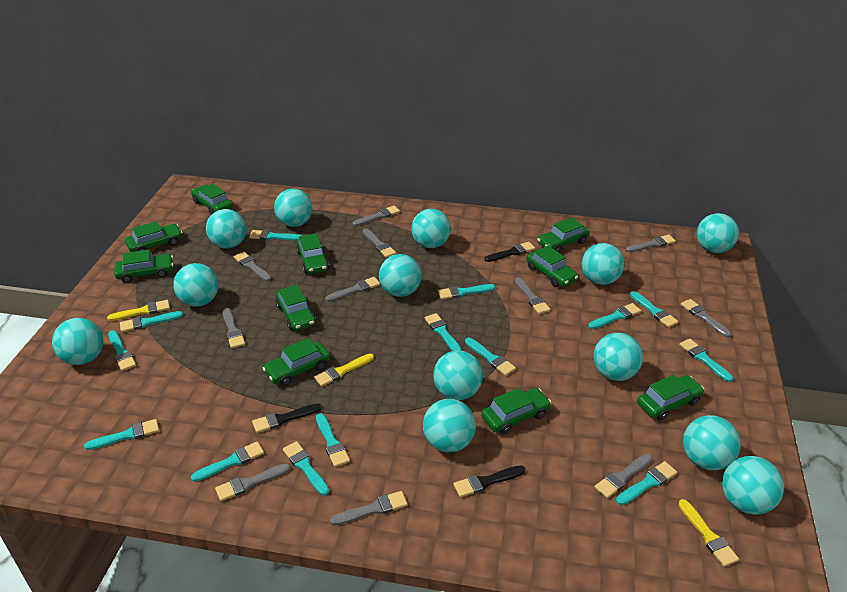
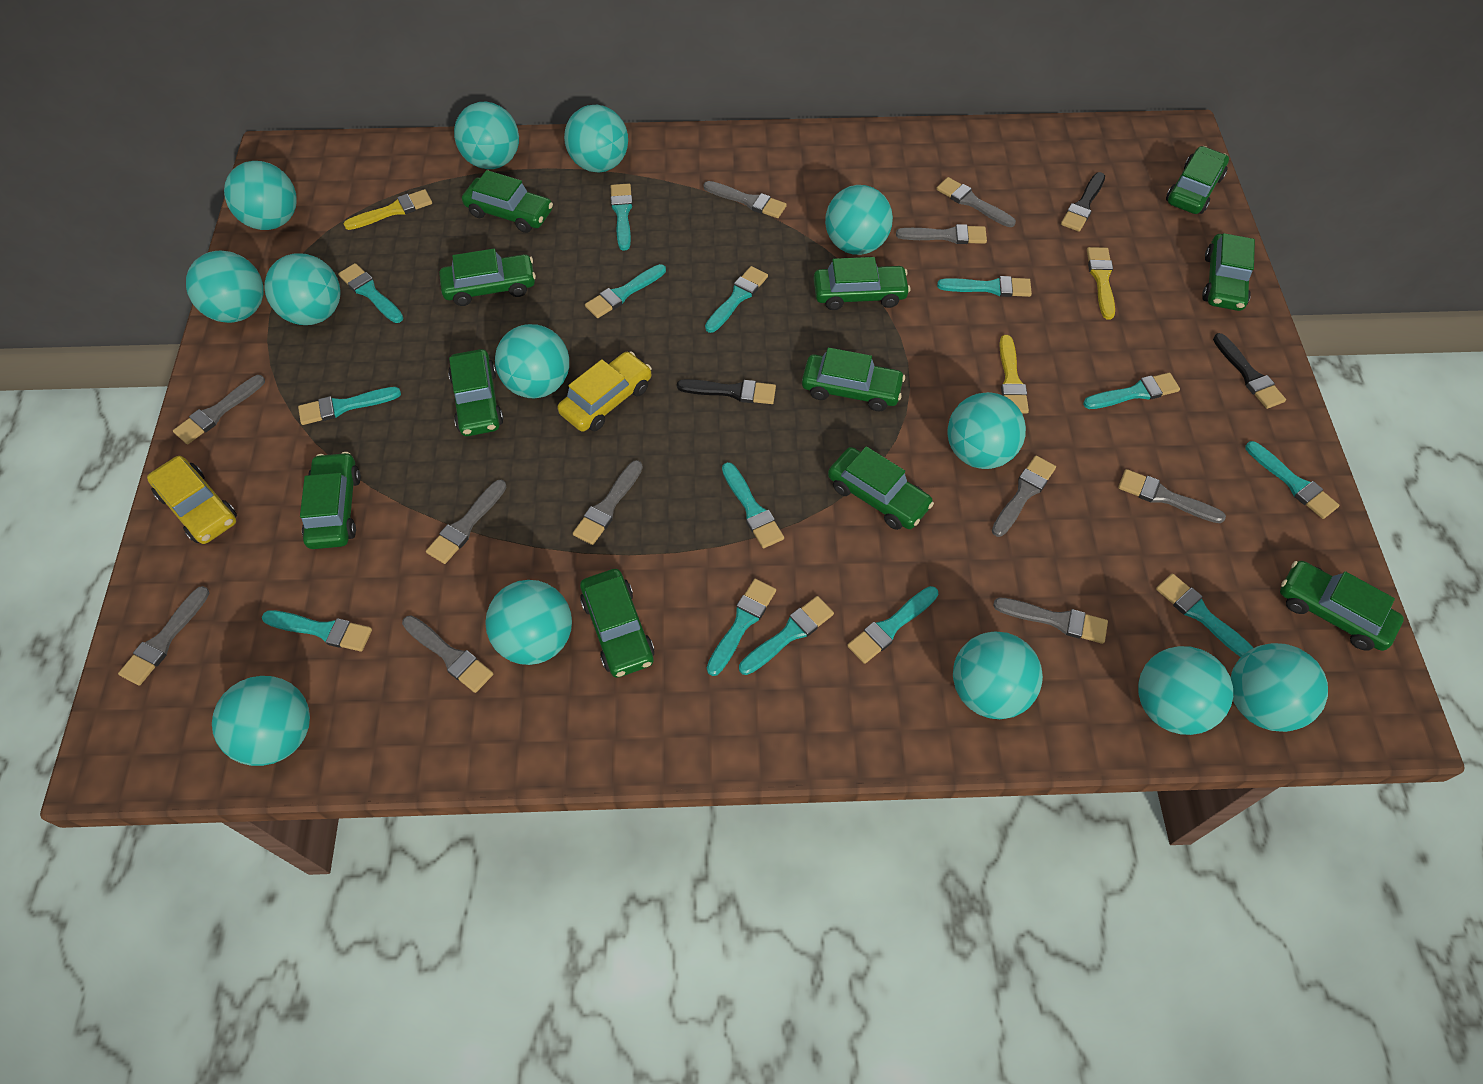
green car: [114,250,174,283] [125,221,183,252] [191,184,233,215] [262,338,330,386] [276,285,316,331] [296,233,329,274] [481,388,551,435] [526,246,578,287] [537,217,590,252] [637,375,704,420] = 10 -> [300,452,361,549] [439,249,536,306] [448,349,503,436] [462,170,553,233] [580,569,654,678] [802,347,905,411] [814,257,910,310] [828,446,934,530] [1166,146,1229,214] [1202,233,1255,311] [1280,561,1404,651] = 11
yellow car: none = 0 -> [147,456,237,544] [557,351,652,432] = 2

